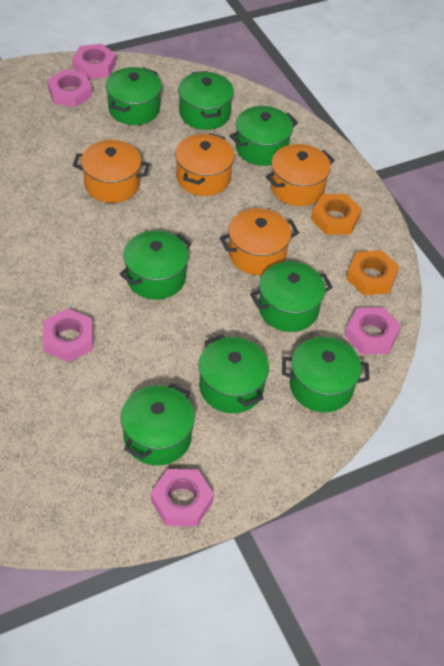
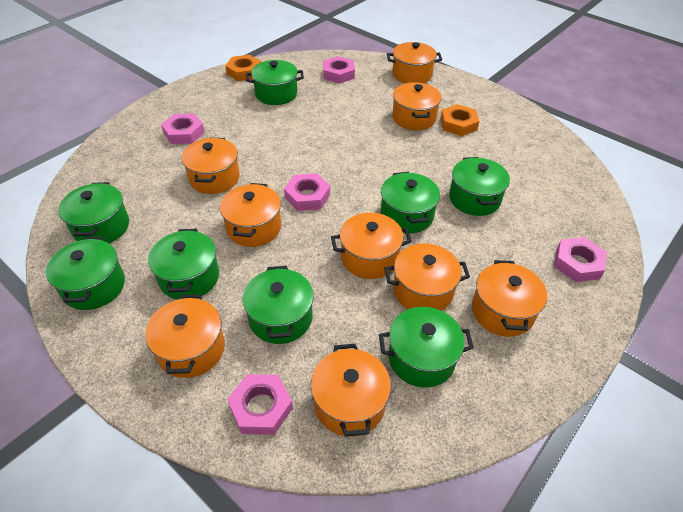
orange pot: [73,140,150,203] [175,133,235,196] [220,208,299,275] [266,144,335,206] = 4 -> [145,294,225,378] [181,137,240,194] [220,183,281,247] [311,344,391,437] [331,213,412,279] [384,243,470,311] [387,42,442,83] [392,82,442,130] [472,260,547,337] = 9

